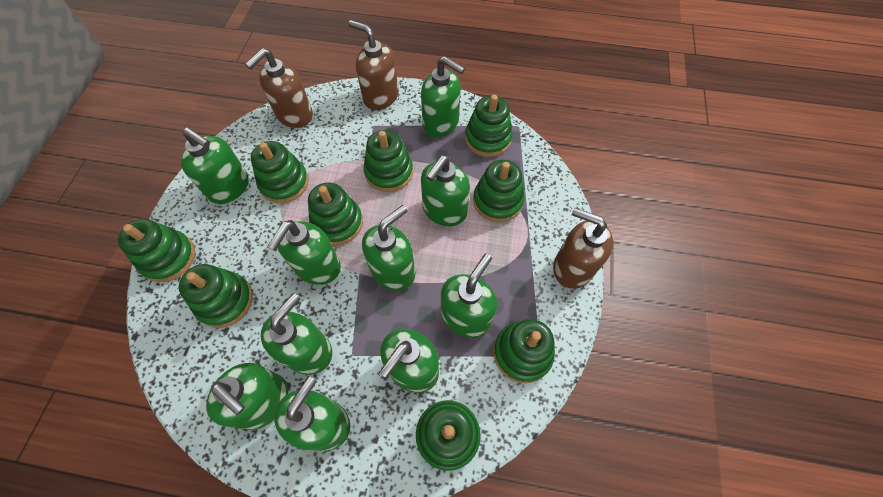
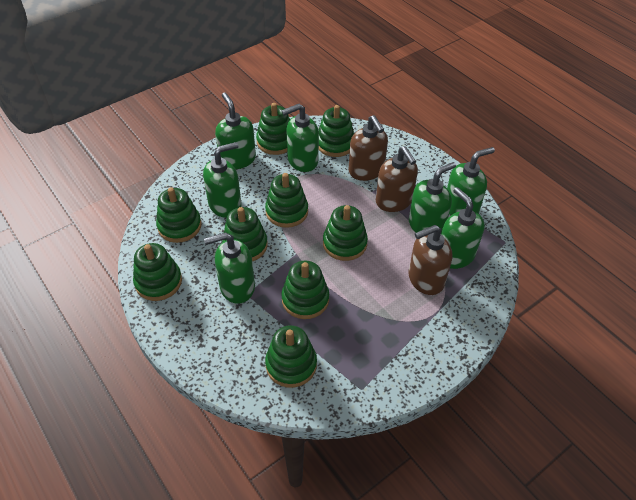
green soap dispenser: [181,128,249,204] [206,363,288,430] [261,293,332,375] [267,220,341,285] [274,376,350,451] [362,205,415,291] [379,329,439,393] [421,56,465,137] [421,155,470,226] [441,254,497,338] = 10 -> [203,142,241,218] [204,232,255,304] [215,92,256,169] [282,104,319,172] [409,162,456,233] [441,187,485,269] [447,147,495,216] = 7

